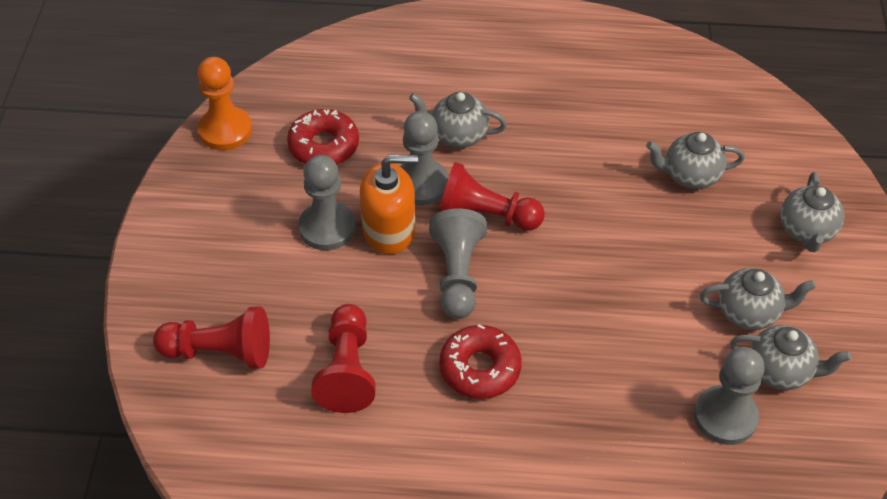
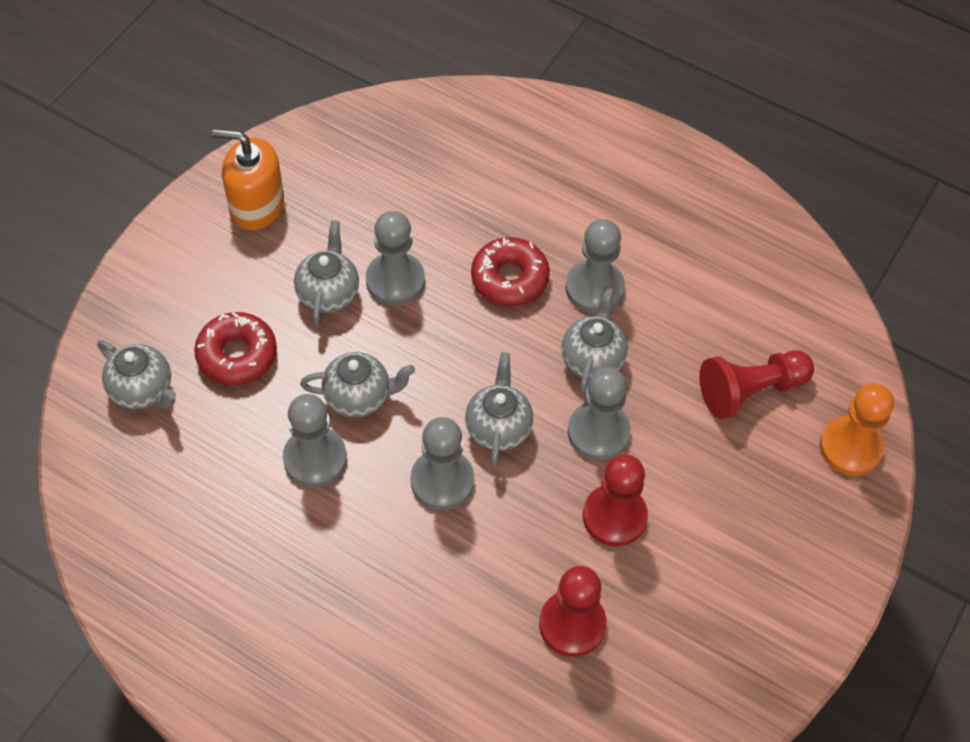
grey pawn: [298,155,356,250] [400,111,449,206] [429,209,487,319] [694,347,765,445] = 4 -> [283,394,347,487] [366,211,425,306] [410,417,474,510] [565,219,625,313] [568,367,631,461] = 5

